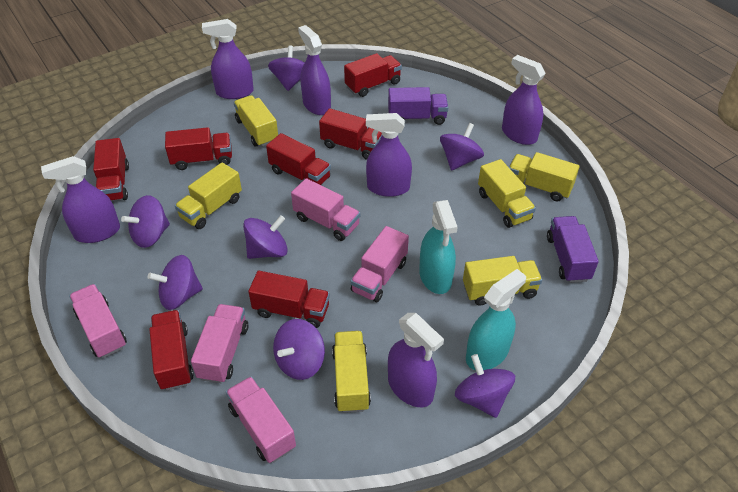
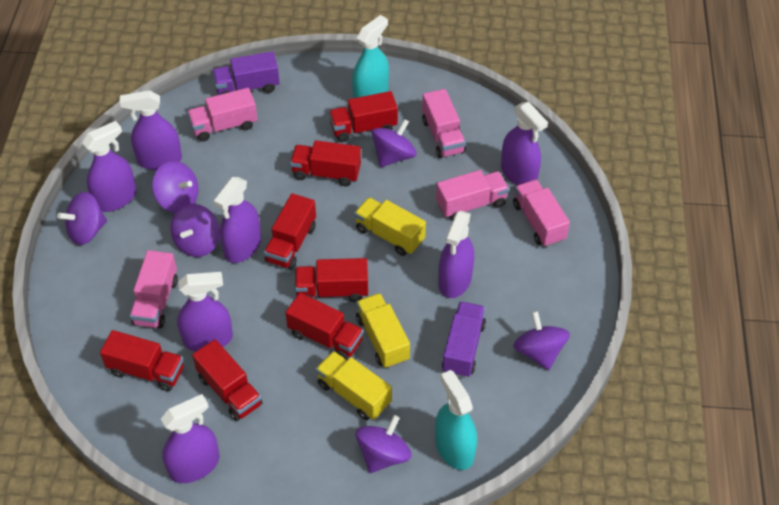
purple spinning top: [121,195,170,248] [148,255,203,310] [243,215,288,259] [268,46,305,91] [273,319,325,380] [440,123,484,171] [455,354,515,418] = 7 -> [57,192,107,245] [152,161,198,213] [170,204,220,257] [356,415,412,473] [371,119,416,167] [513,311,570,370] = 6
purple spray bottle: [41,156,120,243] [202,19,254,99] [298,25,331,115] [366,113,412,197] [388,313,444,407] [502,55,546,145] = 6 -> [82,121,137,212] [120,90,182,170] [161,394,219,483] [177,272,233,351] [214,177,261,263] [439,211,474,298] [501,102,548,185] = 7
yellow truck: [175,162,242,229] [234,95,278,147] [332,331,371,413] [463,256,542,306] [478,159,536,228] [509,152,580,201] = 6 -> [316,351,392,420] [354,197,426,256] [356,293,410,368] = 3

